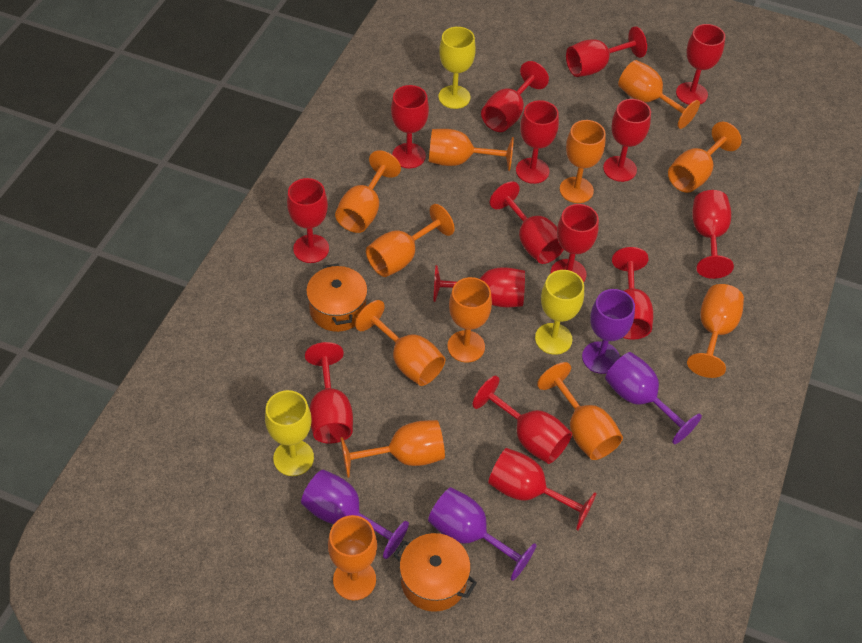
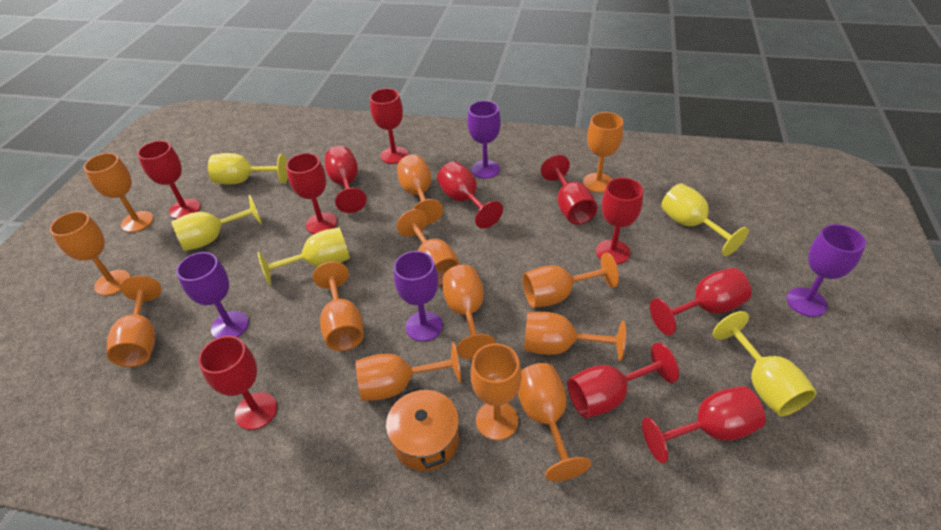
orange goblet: [328,515,377,600] [335,150,401,233] [340,420,445,478] [355,300,445,386] [366,204,455,277] [429,129,514,171] [447,277,492,363] [537,362,623,460] [560,120,606,203] [618,60,700,129] [668,122,742,193] [687,284,744,378] = 12 -> [50,211,130,296] [84,153,153,232] [107,275,161,367] [313,261,364,351] [356,342,461,401] [397,155,443,224] [397,209,460,285] [443,265,496,359] [471,343,522,440] [518,363,591,481] [523,252,619,308] [524,312,626,361] [583,112,623,193] = 13
orange pot: [306,263,368,332] [393,533,477,612] = 2 -> [386,386,459,471] = 1
red goblet: [287,178,329,263] [305,342,353,443] [391,85,429,168] [434,265,525,307] [473,376,572,464] [481,61,549,132] [488,448,597,530] [490,181,564,264] [516,100,559,184] [551,204,599,282] [566,26,647,77] [603,99,651,182] [612,247,653,340] [676,24,725,105] [692,190,734,279] = 15 -> [137,141,201,219] [198,336,277,430] [286,153,337,234] [325,146,367,213] [370,88,408,164] [437,161,503,229] [541,155,597,225] [567,343,679,418] [596,178,643,264] [642,386,766,463] [650,268,752,335] = 11
yellow goblet: [265,390,314,476] [439,27,476,109] [535,270,584,355] = 3 -> [172,195,262,251] [208,153,288,185] [258,227,350,285] [661,184,749,256] [712,311,817,416] = 5

